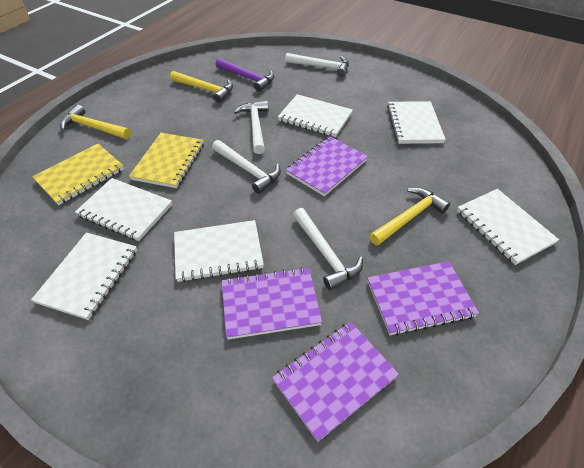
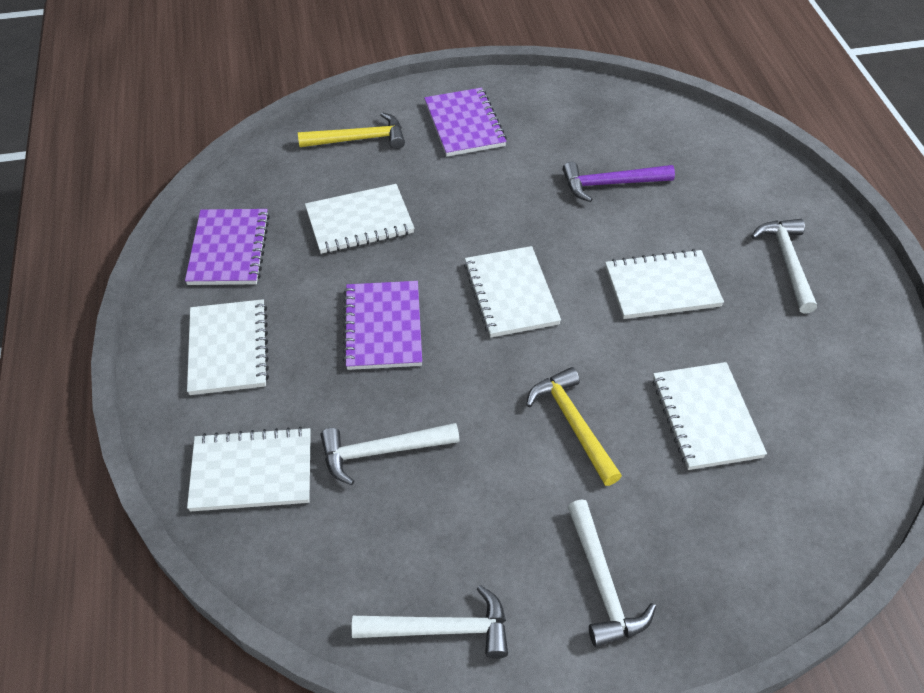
purple notebook: [222,267,322,340] [272,321,399,442] [286,136,368,196] [367,261,479,336] = 4 -> [185,209,270,285] [343,281,422,370] [424,88,507,157] = 3
yellow hammer: [60,105,131,139] [170,71,233,103] [369,187,450,246] = 3 -> [298,112,405,149] [526,367,622,486] = 2
yellow notebook: [32,144,124,205] [129,133,204,188] = 2 -> none = 0

